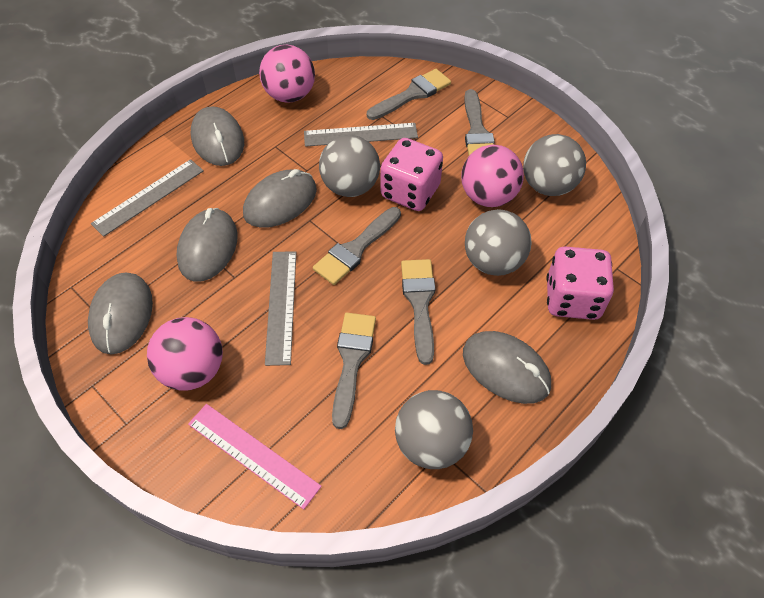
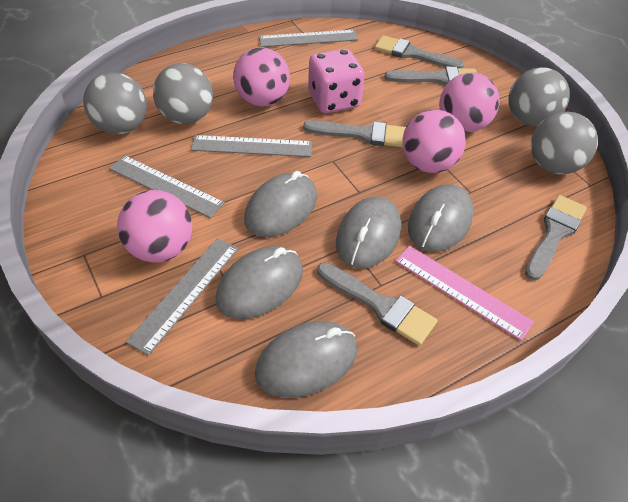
grey ruler: [91,159,204,237] [265,251,296,366] [304,123,418,147] = 3 -> [109,155,225,218] [126,238,238,356] [191,135,312,157] [259,30,358,47] = 4
pink ball: [147,317,223,390] [259,45,315,103] [461,144,524,207] = 3 -> [117,190,192,262] [233,47,290,106] [402,110,466,173] [439,72,500,132] = 4
pink dice: [381,138,443,211] [546,246,614,320] = 2 -> [308,49,365,113] = 1

